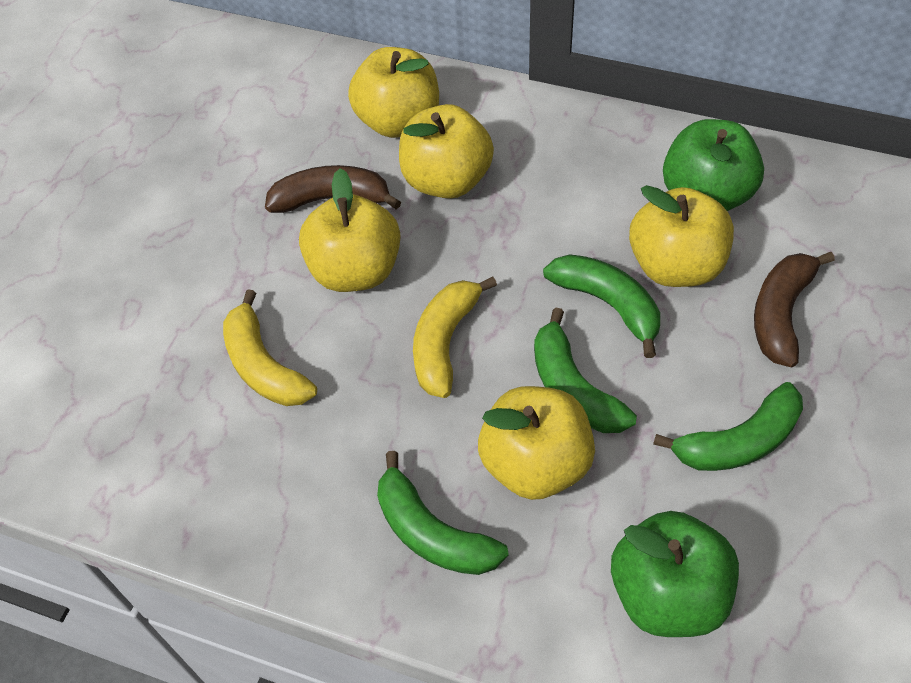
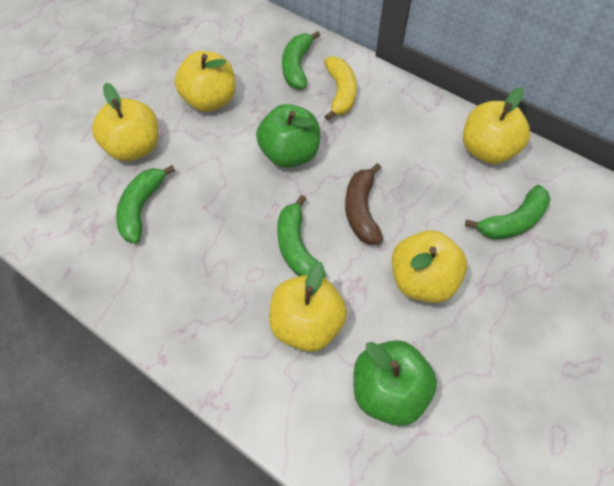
brown banana: [265,165,401,213] [754,252,835,367] = 2 -> [345,163,383,245] = 1
yellow banana: [223,289,317,406] [413,276,497,398] = 2 -> [324,56,357,121] = 1

